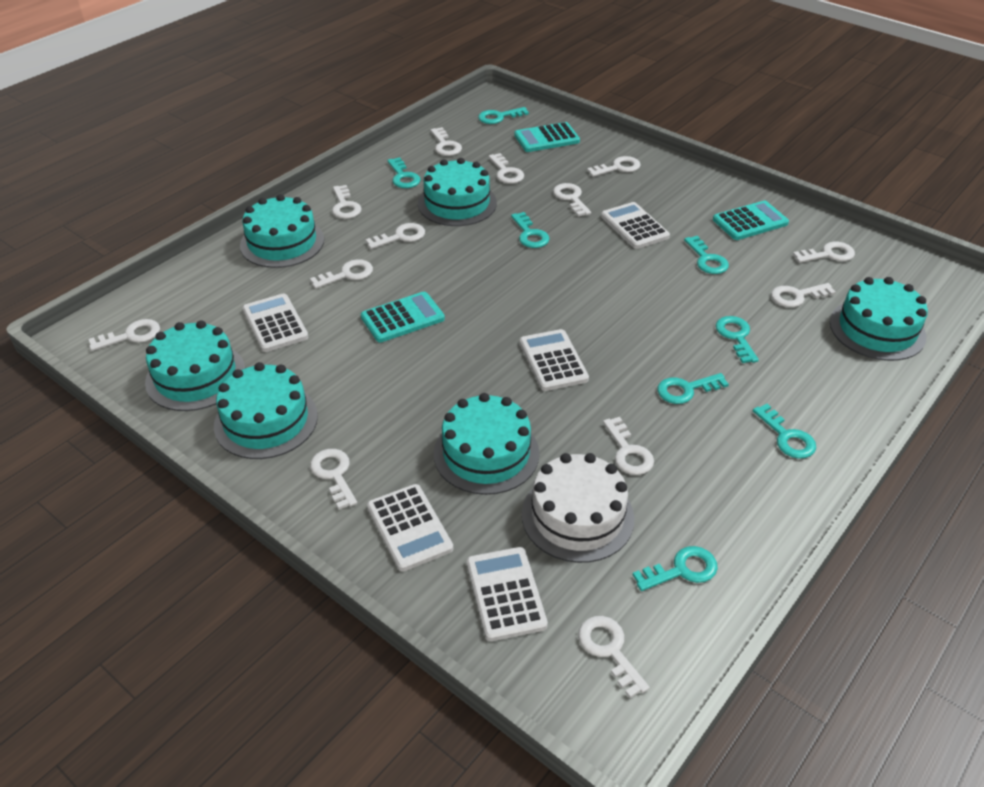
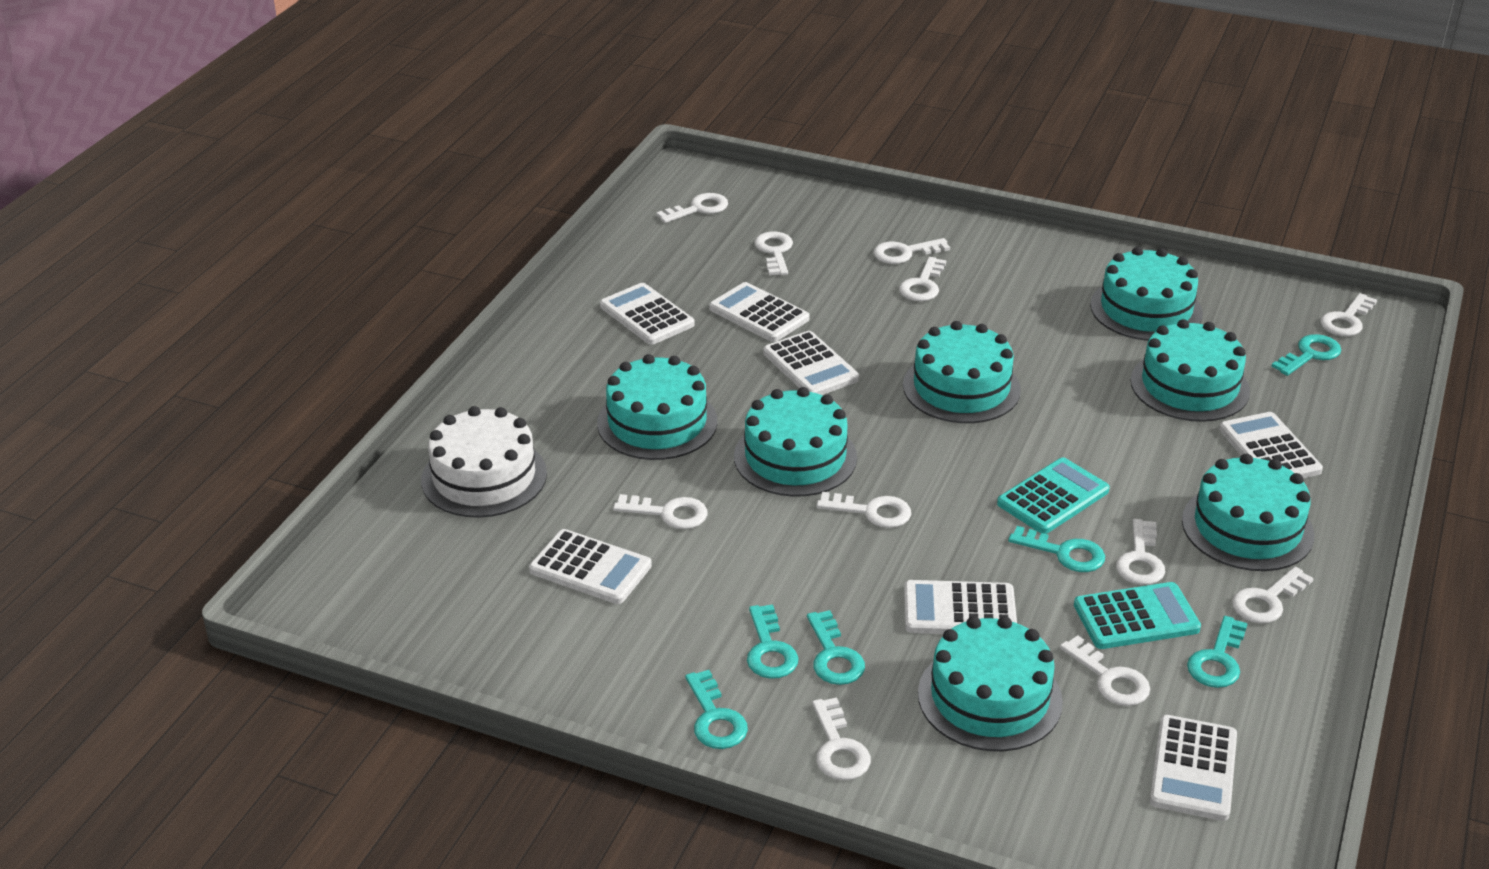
turquoise cake: [145,320,245,411] [214,362,318,459] [240,194,324,268] [418,158,497,226] [434,393,539,495] [830,277,928,361] = 6 -> [597,354,717,460] [734,387,857,497] [903,321,1021,423] [918,616,1063,751] [1090,247,1203,341] [1130,319,1250,422] [1182,454,1314,571] = 7
turquoise calculator: [361,292,445,342] [514,122,580,152] [713,201,789,240] = 3 -> [997,458,1110,534] [1074,582,1201,649] = 2
turquoise key: [387,157,421,188] [478,107,529,124] [511,212,549,248] [633,546,718,591] [657,373,729,404] [684,236,729,274] [716,316,759,363] [753,404,816,459] = 8 -> [685,670,748,749] [747,604,799,679] [807,610,865,685] [1008,526,1105,572] [1187,616,1248,688] [1271,334,1341,376] = 6
white calculator: [242,294,309,352] [367,484,453,571] [467,547,548,641] [520,329,589,391] [601,202,670,249] = 5 -> [529,529,652,604] [600,283,695,345] [709,282,810,342] [763,331,859,395] [904,580,1017,634] [1150,715,1237,821] [1219,412,1323,478] = 7
white key: [89,319,160,351] [310,259,373,289] [310,449,357,510] [332,185,361,219] [365,223,425,249] [430,127,462,156] [488,153,524,184] [553,183,591,217] [578,616,650,698] [587,156,641,177] [603,417,654,475] [771,283,836,307] [793,242,855,263] = 13 -> [613,494,707,529] [656,193,728,223] [754,232,793,275] [812,697,871,780] [816,492,911,528] [873,238,950,264] [899,257,946,301] [1060,635,1150,706] [1116,519,1165,585] [1232,567,1314,624] [1320,293,1377,336] = 11

